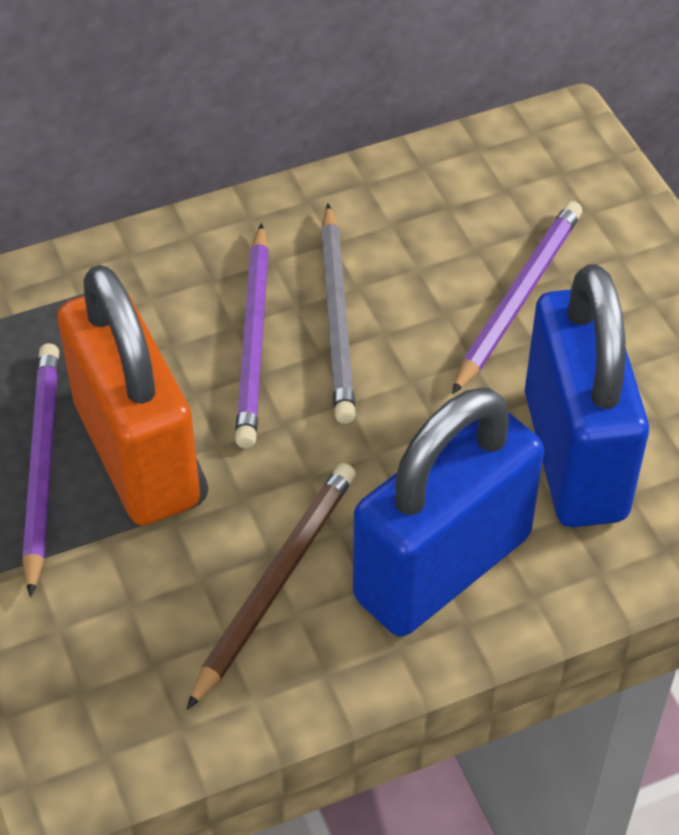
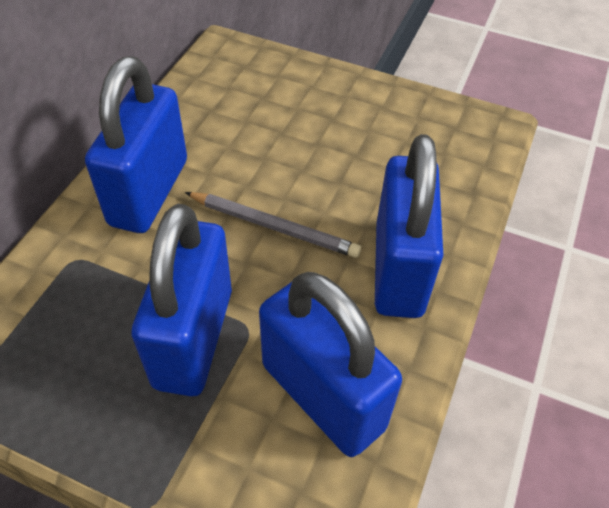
blue padlock: [353,388,544,637] [525,264,649,527] = 2 -> [85,56,187,233] [131,204,232,397] [259,272,402,457] [375,134,444,318] = 4
brown pencil: [187,463,356,710] = 1 -> none = 0
orange padlock: [57,265,200,526] = 1 -> none = 0
purple pencil: [22,343,59,597] [235,223,269,448] [452,201,582,395] = 3 -> none = 0

